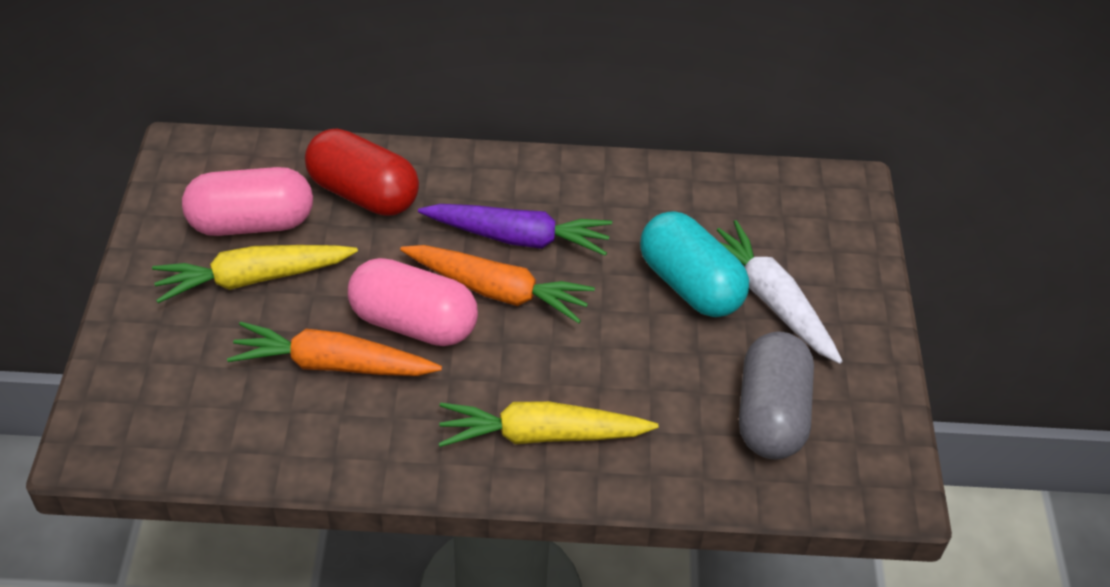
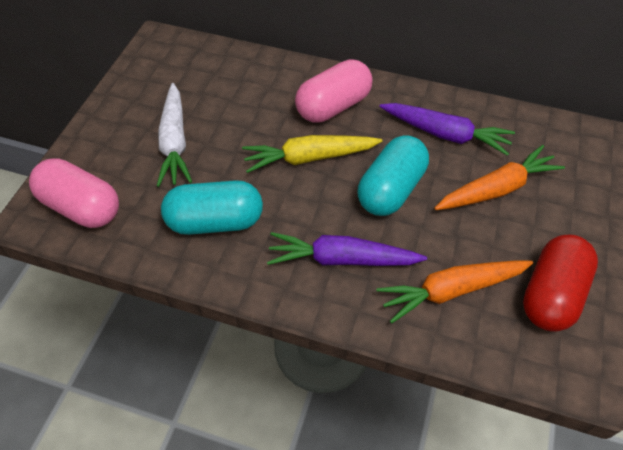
grey capsule: [739,331,814,460] = 1 -> none = 0
purple carrot: [418,204,612,256] = 1 -> [267,232,427,266] [379,103,515,156] = 2
turquoise capsule: [640,211,749,317] = 1 -> [161,180,263,235] [357,135,429,216] = 2
yellow carrot: [152,245,358,303] [438,401,658,447] = 2 -> [242,135,382,173] = 1

